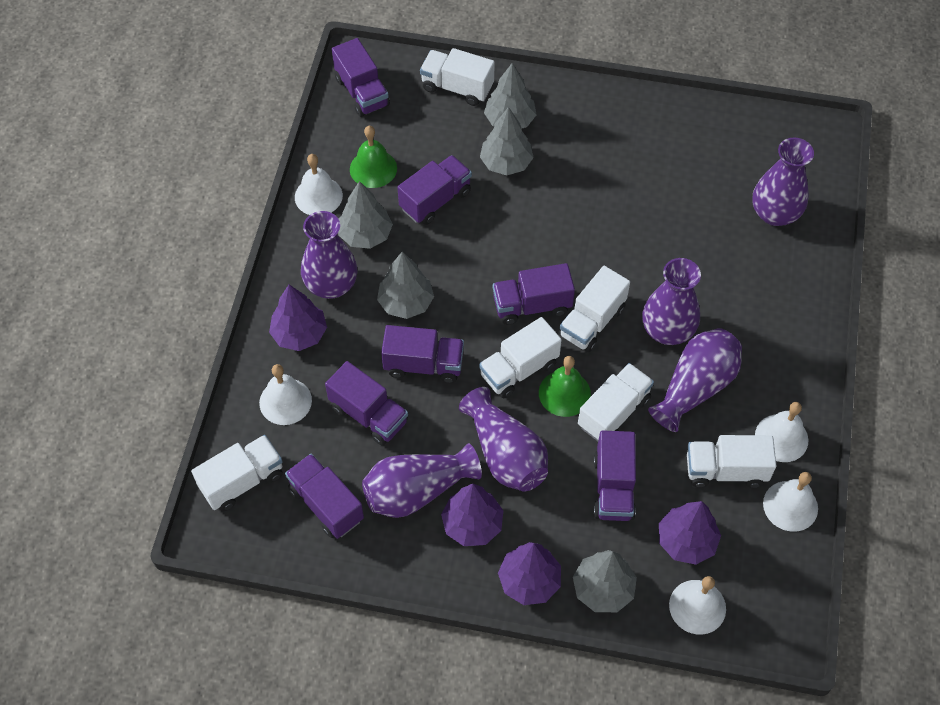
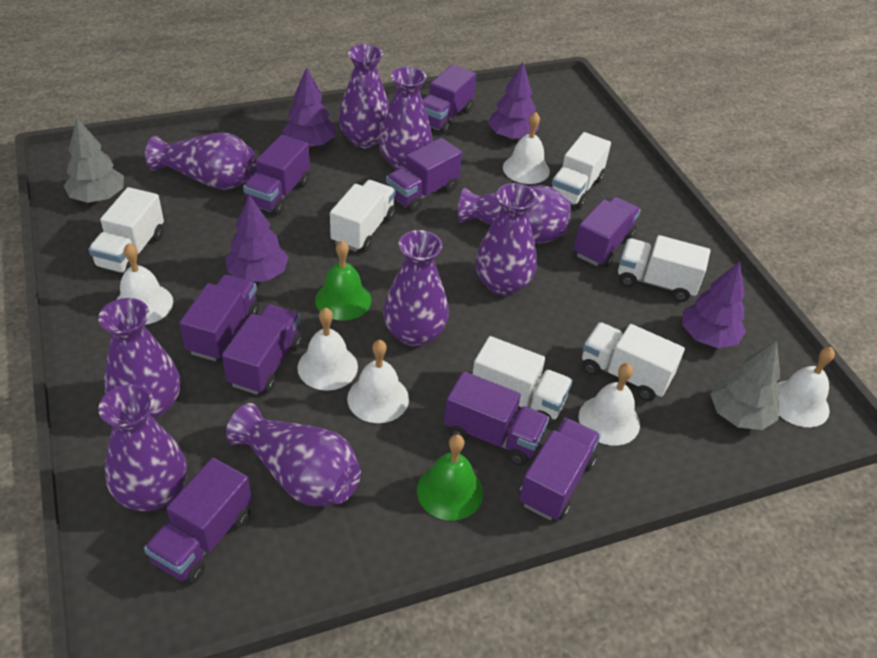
grey tree: [338,181,393,249] [377,252,434,319] [480,107,534,176] [484,63,537,129] [573,550,637,612] = 5 -> [64,118,124,203] [710,340,781,430] = 2
purple truck: [285,454,364,539] [325,361,408,445] [332,38,390,117] [381,325,464,383] [397,155,472,225] [493,263,575,325] [593,430,636,521] = 7 -> [144,458,252,584] [180,275,259,361] [222,304,303,395] [243,135,310,215] [386,138,462,212] [423,64,476,134] [444,371,549,465] [519,418,601,520] [573,197,641,268] = 9
purple vase: [301,211,357,299] [362,443,482,518] [459,387,548,492] [642,258,701,345] [648,328,742,432] [753,138,814,226] = 6 -> [98,298,180,420] [98,384,187,511] [145,132,256,190] [226,403,361,506] [339,44,390,148] [379,67,433,170] [383,230,449,347] [458,185,571,243] [475,183,537,296] = 9
white bell: [259,364,312,425] [295,154,343,215] [669,576,726,635] [755,402,808,462] [763,472,818,532] = 5 -> [116,243,173,325] [297,307,358,391] [347,340,409,423] [503,112,550,184] [579,363,640,446] [777,347,835,427] = 6

